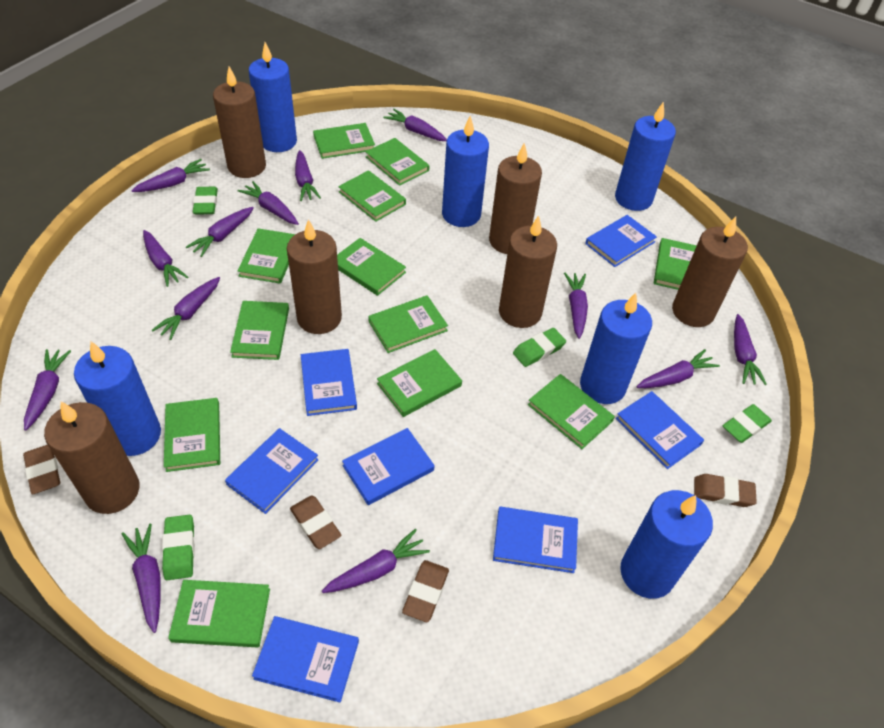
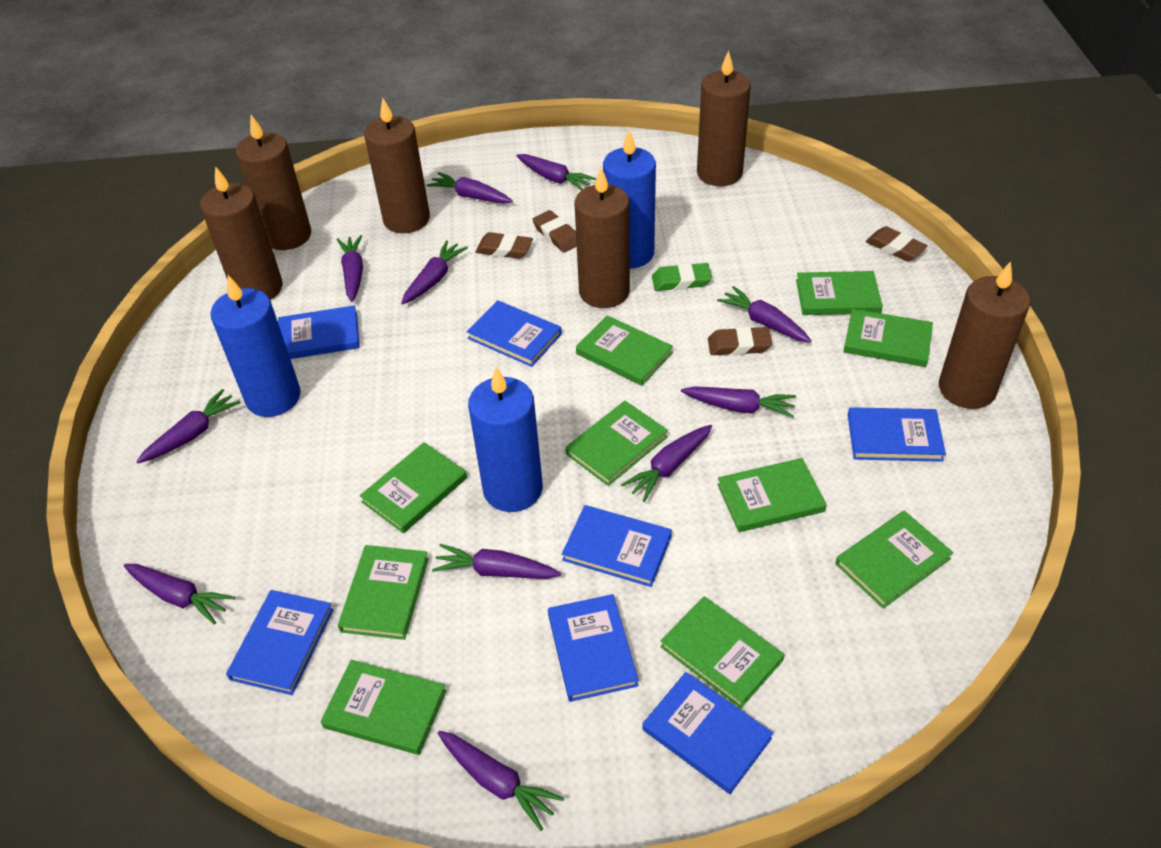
blue candle: [74,341,161,456] [249,42,297,152] [442,116,489,227] [580,293,652,404] [615,102,676,211] [620,490,713,599] = 6 -> [210,275,301,417] [468,367,543,512] [603,129,656,269] = 3
green book: [164,398,220,472] [168,580,270,647] [230,301,289,360] [238,228,296,284] [313,123,375,159] [337,238,406,296] [338,170,406,222] [365,138,429,186] [368,295,448,353] [377,349,462,417] [528,374,615,449] [654,238,697,290] = 12 -> [321,660,446,755] [338,545,429,640] [360,442,467,534] [565,401,668,486] [576,315,673,386] [660,596,784,709] [717,458,827,532] [796,271,883,315] [835,511,953,609] [843,309,933,367] = 10
green eraser: [162,515,195,580] [193,187,218,215] [513,328,566,367] [723,404,772,443] = 4 -> [652,263,712,291] = 1
purple carrot: [24,349,71,431] [122,524,161,633] [131,159,210,192] [143,230,188,287] [152,277,220,340] [186,207,254,257] [238,181,299,225] [295,150,321,201] [322,529,430,593] [383,109,447,141] [564,272,588,339] [636,349,720,388] [734,314,767,385] = 13 -> [124,564,235,625] [136,389,240,463] [337,235,363,302] [401,240,468,305] [426,172,513,204] [432,544,561,579] [438,731,564,831] [517,154,596,190] [621,425,712,502] [681,386,796,418] [717,286,812,343] = 11

